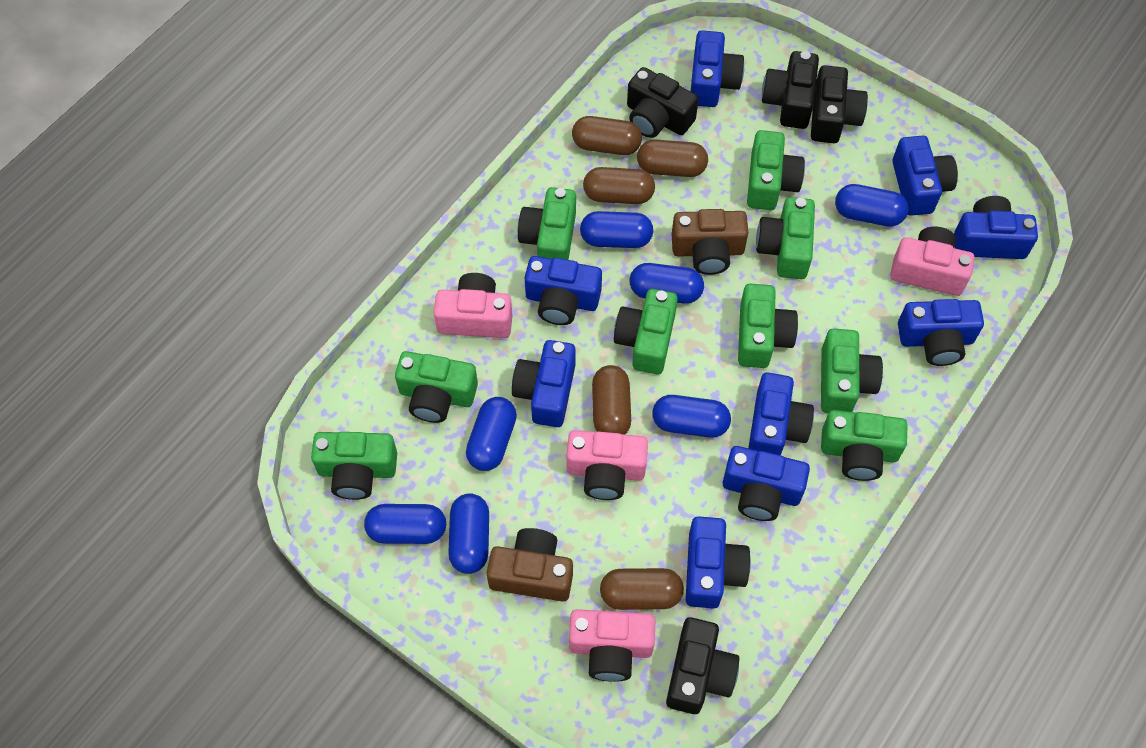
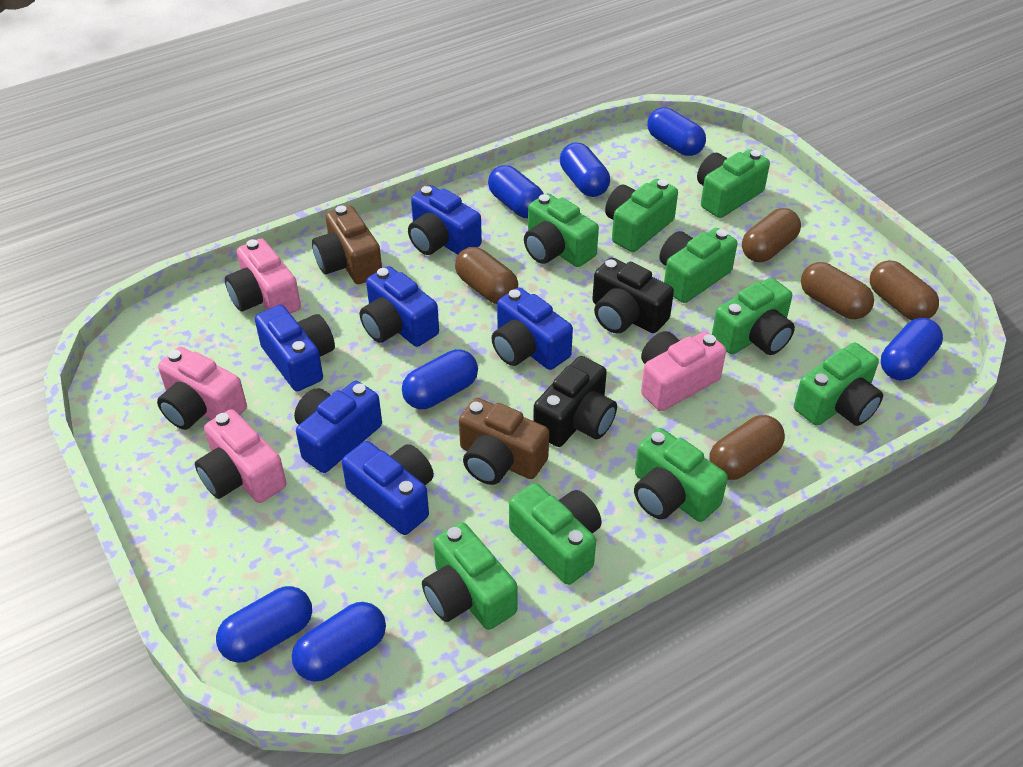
black camera: [627,67,699,138] [666,617,739,714] [762,51,819,129] [811,65,868,143] = 4 -> [533,356,617,447] [592,258,674,333] = 2
blue camera: [512,340,576,427] [525,256,602,325] [686,516,751,609] [691,30,744,107] [723,446,810,521] [748,372,814,455] [892,136,958,216] [898,299,984,366] [954,196,1038,259] = 9 -> [255,305,335,392] [294,381,382,473] [342,441,434,535] [360,266,439,347] [408,185,482,255] [491,288,573,370] = 6

